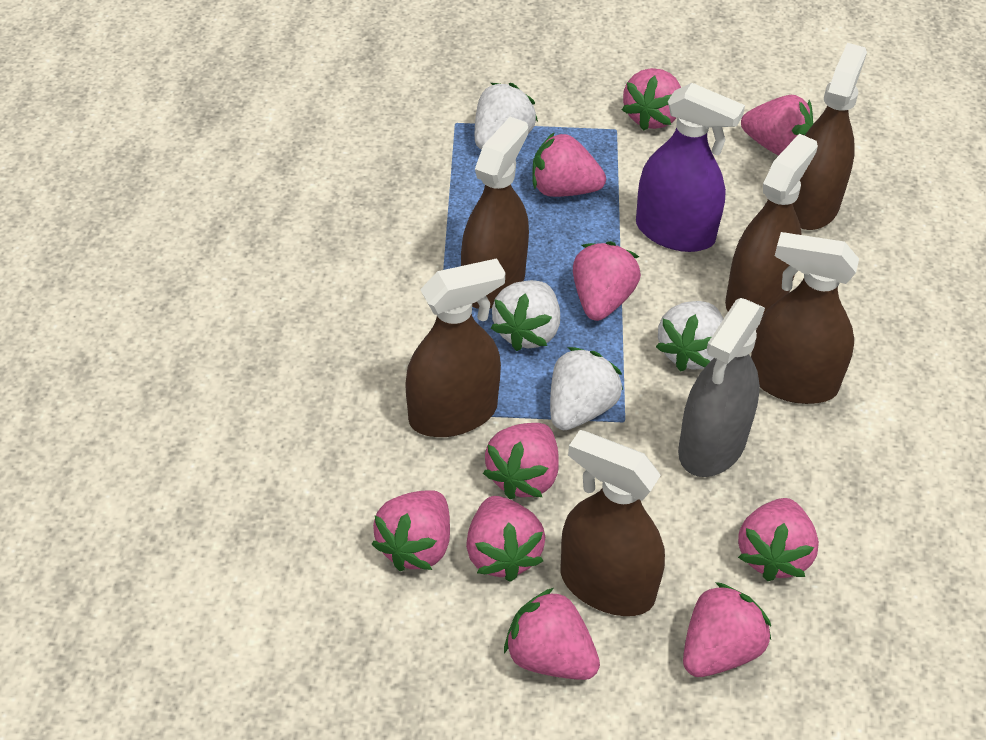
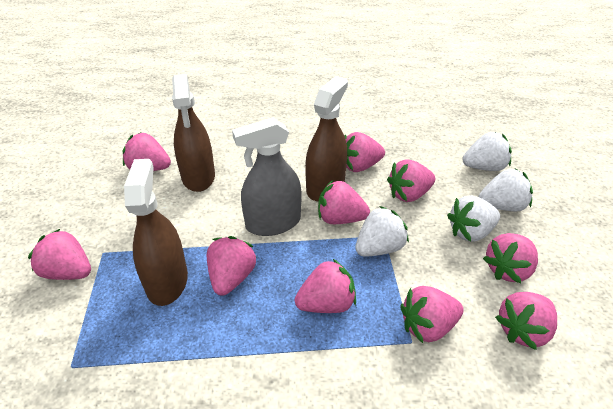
brown spray bottle: [405,258,505,437] [461,117,529,309] [560,430,665,616] [725,134,818,314] [751,232,859,404] [793,43,867,230] = 6 -> [124,159,188,306] [172,74,215,192] [305,76,348,202] = 3
purple spray bottle: [636,83,745,252] = 1 -> none = 0

